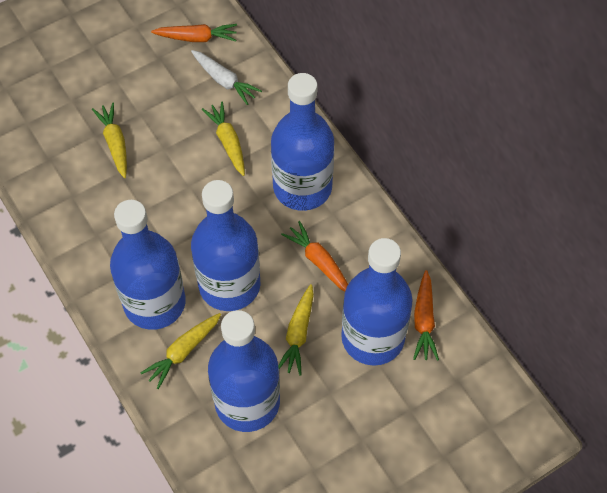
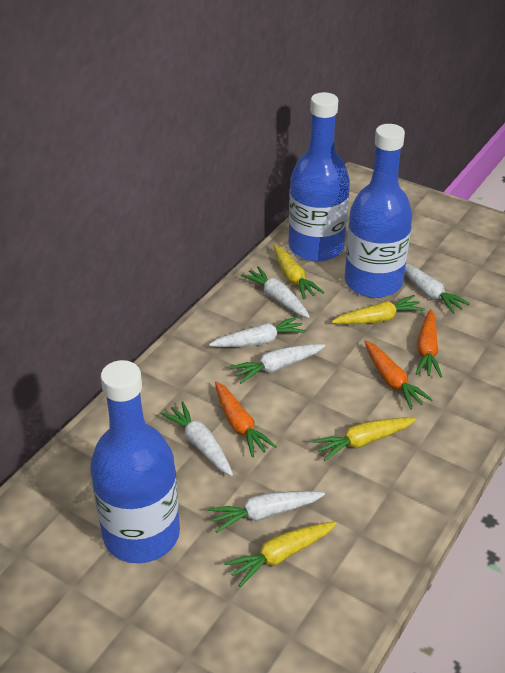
blue bottle: [110,200,186,330] [191,180,261,311] [208,310,280,432] [271,73,334,211] [341,238,413,366] = 5 -> [90,360,180,563] [289,92,350,261] [345,124,412,298] = 3
white carrot: [191,50,262,105] = 1 -> [160,402,233,476] [208,491,325,533] [209,316,306,347] [230,344,325,384] [241,266,310,318] [405,262,470,314] = 6

